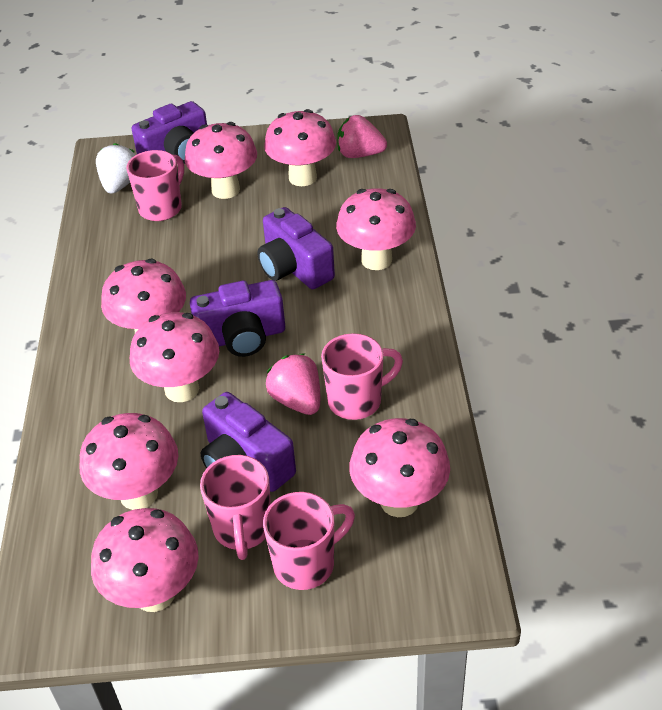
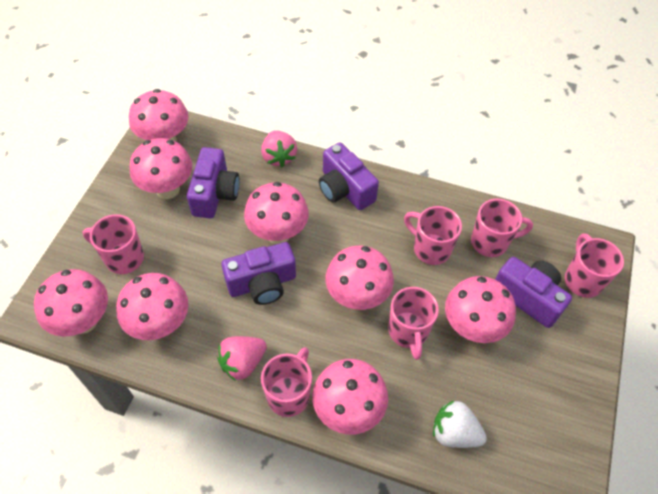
pink mug: [126,150,184,221] [200,455,271,560] [263,492,355,590] [321,333,403,420] = 4 -> [83,214,144,274] [261,347,312,417] [388,287,439,360] [404,206,462,265] [471,199,533,257] [565,233,624,298] = 6

